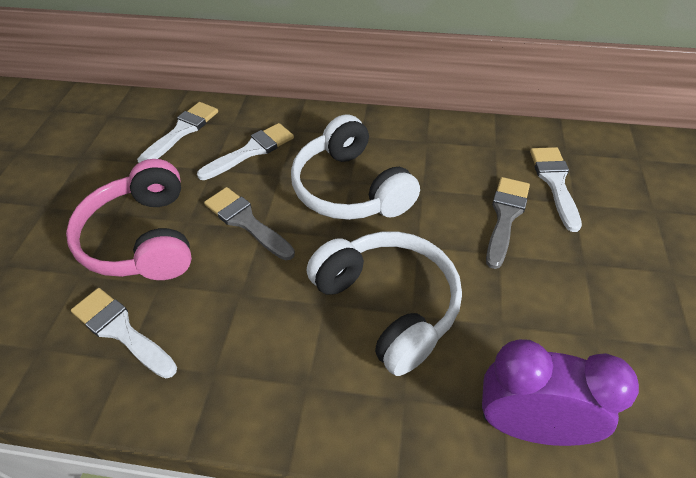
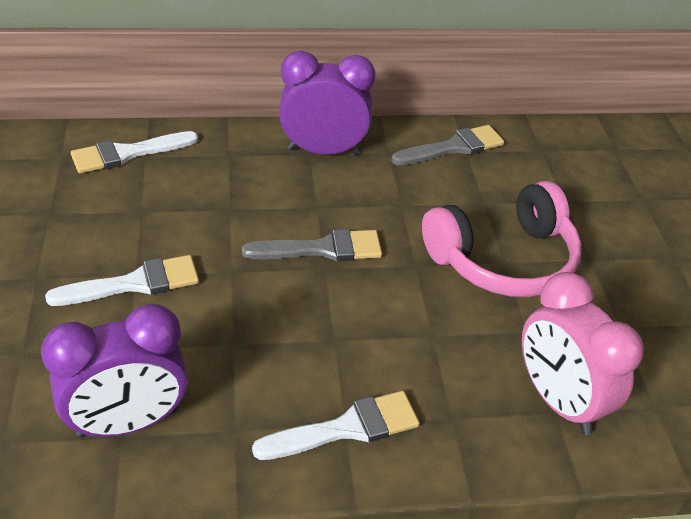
pink clock: none = 0 -> [522,272,644,435] = 1
purple clock: [482,339,639,446] = 1 -> [41,304,188,438] [279,51,376,155] = 2
white brush: [71,288,177,379] [137,102,218,163] [197,123,294,180] [530,147,582,232] = 4 -> [45,255,199,306] [71,131,198,173] [252,391,420,460] = 3
white headphones: [291,115,420,220] [307,231,462,376] = 2 -> none = 0

